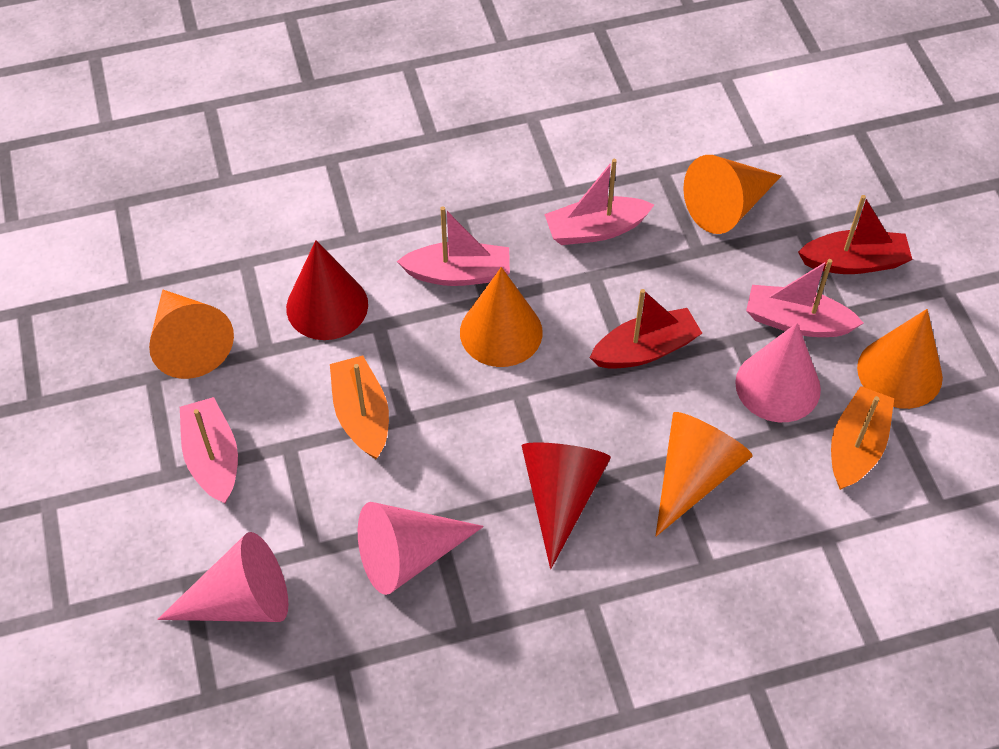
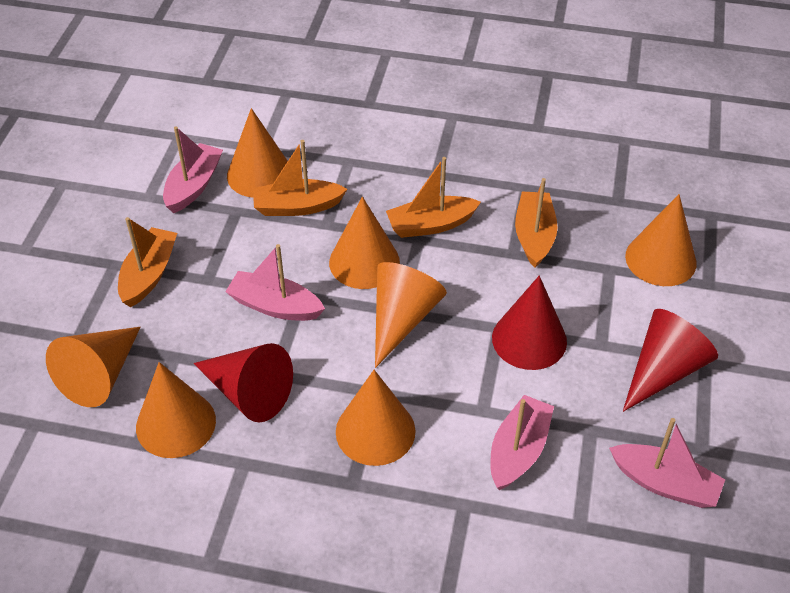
orange boat: [330,355,389,459] [831,386,894,490] = 2 -> [118,217,177,307] [253,140,347,216] [386,157,481,238] [515,178,558,268] = 4
orange cone: [149,290,234,379] [460,267,543,367] [656,412,753,536] [683,155,781,234] [857,309,943,409] = 5 -> [46,327,141,407] [136,362,216,458] [227,108,288,198] [329,197,400,289] [336,370,416,466] [375,262,447,368] [625,194,697,286] = 7
pink cone: [157,532,289,622] [358,502,484,595] [735,323,821,422] = 3 -> none = 0
red boat: [589,289,702,369] [798,195,912,274] = 2 -> none = 0
red cone: [286,240,368,340] [521,443,611,569] = 2 -> [193,343,293,422] [492,276,567,370] [623,309,718,412] = 3

